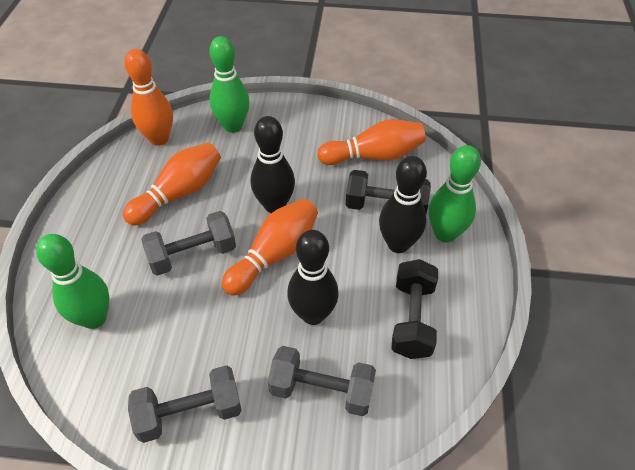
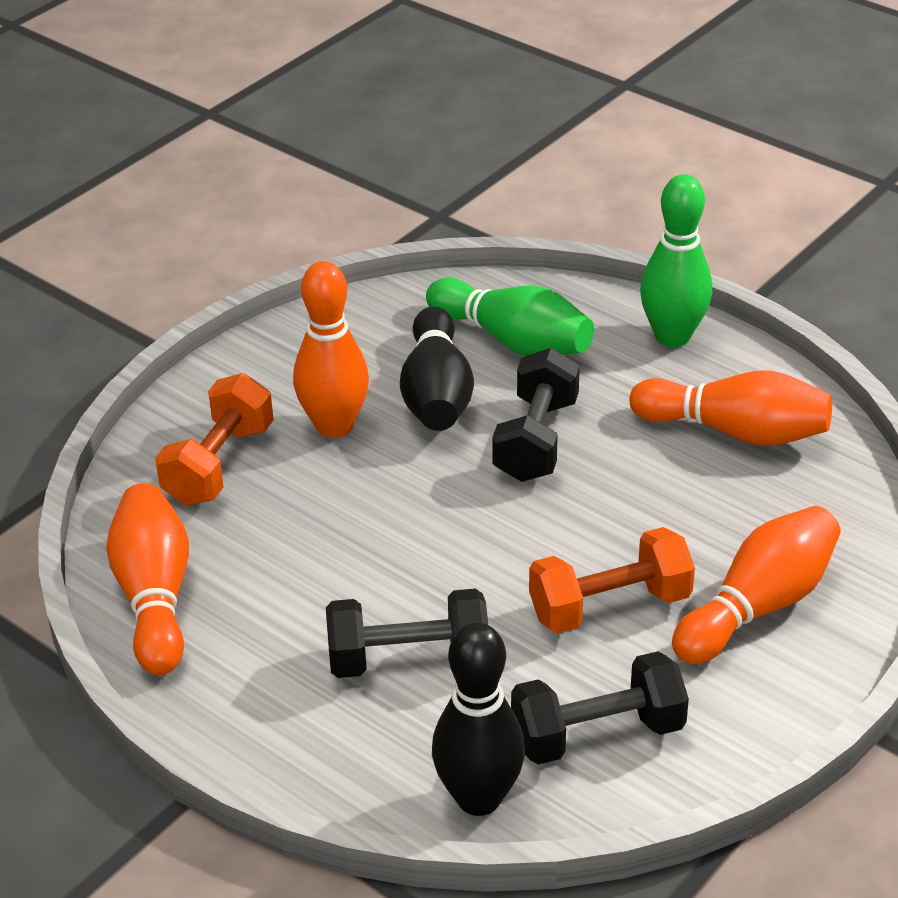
black bowling pin: [251,116,295,213] [287,230,339,325] [379,156,427,253] = 3 -> [400,307,474,431] [432,622,525,816] = 2
black dumbbell: [346,170,431,213] [391,259,438,359] = 2 -> [326,589,488,678] [492,348,580,482] [511,651,689,765] = 3
green bowling pin: [36,234,110,329] [209,36,249,133] [428,145,481,243] = 3 -> [426,278,594,356] [640,174,712,347] = 2
grey dumbbell: [128,365,242,443] [141,211,236,276] [268,346,376,416] = 3 -> none = 0
orange dumbbell: none = 0 -> [155,373,274,505] [529,527,695,633] = 2

